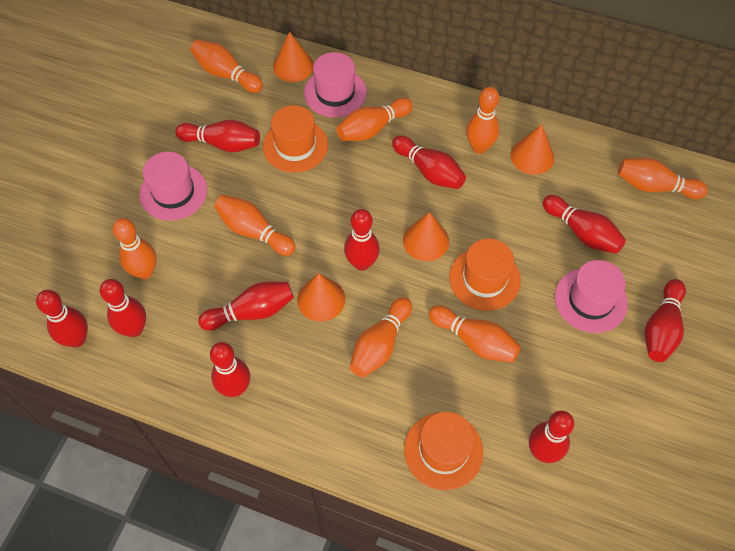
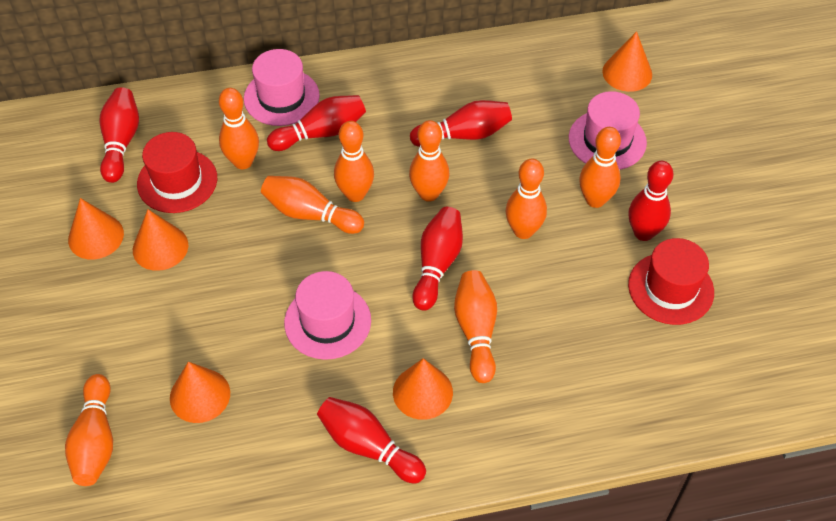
orange cone: [273,32,314,82] [297,273,345,322] [403,212,449,261] [510,124,554,175] = 4 -> [68,198,124,260] [133,209,188,271] [170,362,230,423] [393,358,453,420] [602,31,652,92] = 5
orange hat: [263,105,328,173] [404,412,483,490] [449,239,521,311] = 3 -> none = 0
red bowling pin: [36,290,88,347] [100,279,146,337] [175,120,260,152] [198,282,294,331] [210,342,250,397] [344,209,380,271] [392,135,466,189] [529,410,574,463] [543,195,626,254] [644,279,686,362] = 10 -> [100,87,139,183] [267,95,366,151] [317,397,426,483] [410,100,512,147] [412,207,463,311] [629,161,674,241] = 6
red hat: none = 0 -> [137,132,217,213] [628,238,714,325] = 2

